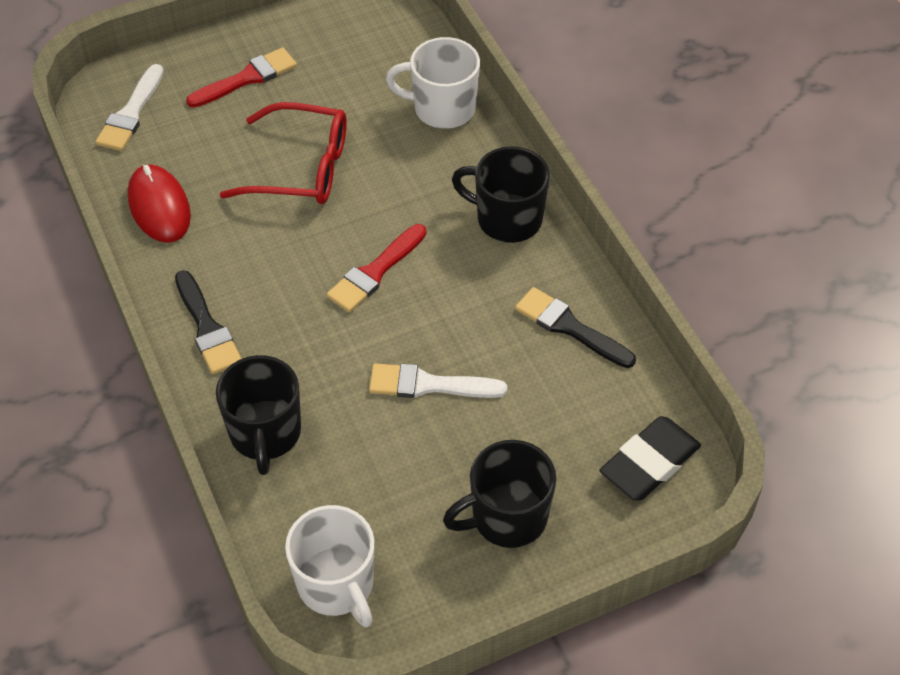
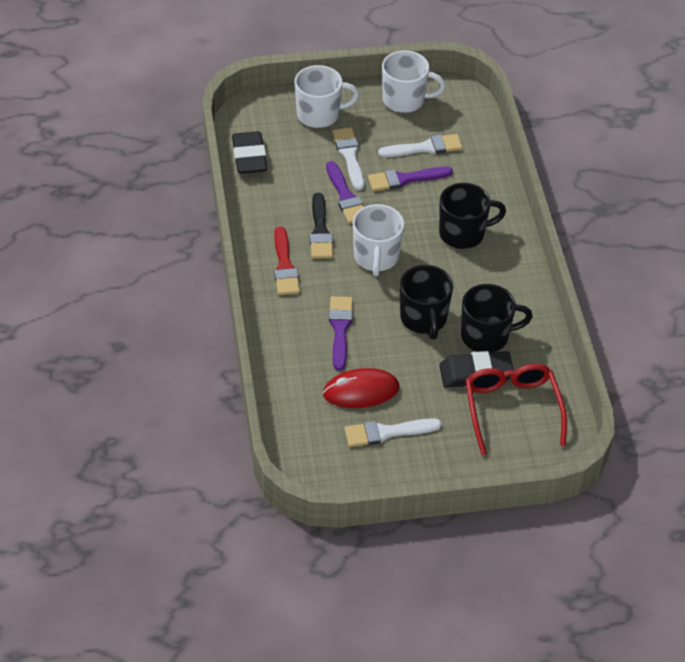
black brush: [175,270,242,374] [515,287,636,368] = 2 -> [310,193,333,259] = 1
black eraser: [599,416,701,500] = 1 -> [232,131,268,174] [439,351,514,388] = 2
purple brush: none = 0 -> [326,161,363,224] [329,296,353,371] [368,166,453,191] = 3
red brush: [186,48,297,108] [326,224,426,312] = 2 -> [274,227,300,295] = 1
white brush: [95,64,164,151] [369,363,507,398] = 2 -> [333,127,364,190] [345,418,441,447] [378,134,462,157] = 3
white mug: [285,505,375,627] [386,37,480,129] = 2 -> [295,65,359,128] [353,204,404,276] [382,51,446,113] = 3

